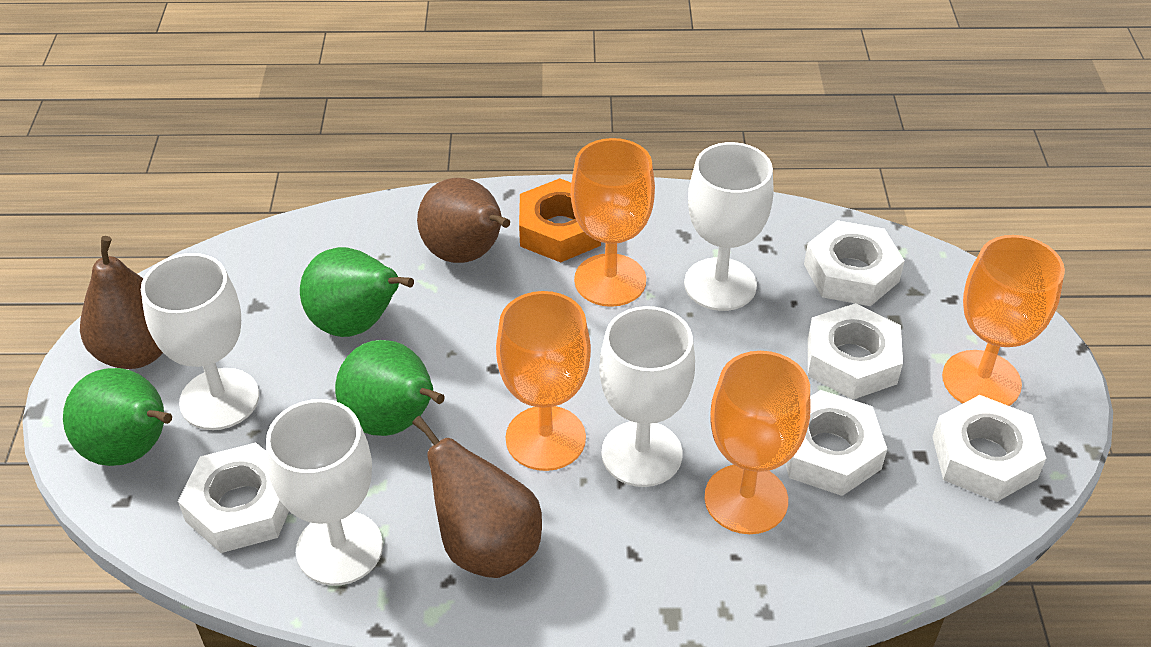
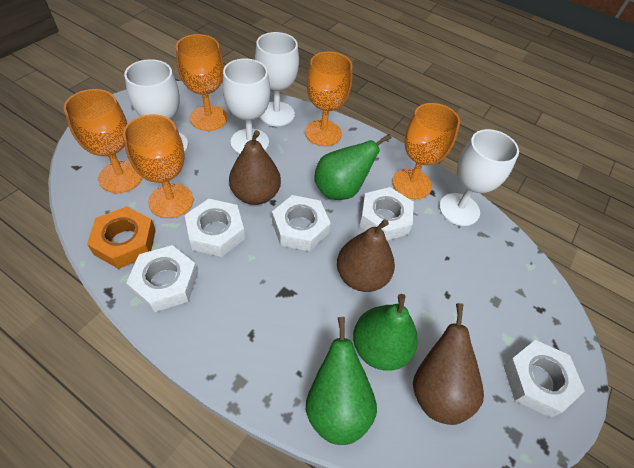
orange goblet: [496,291,591,471] [571,138,655,307] [705,351,810,534] [942,235,1065,406] = 4 -> [64,89,143,193] [123,114,193,218] [176,34,228,131] [305,51,353,146] [392,103,460,199] = 5

